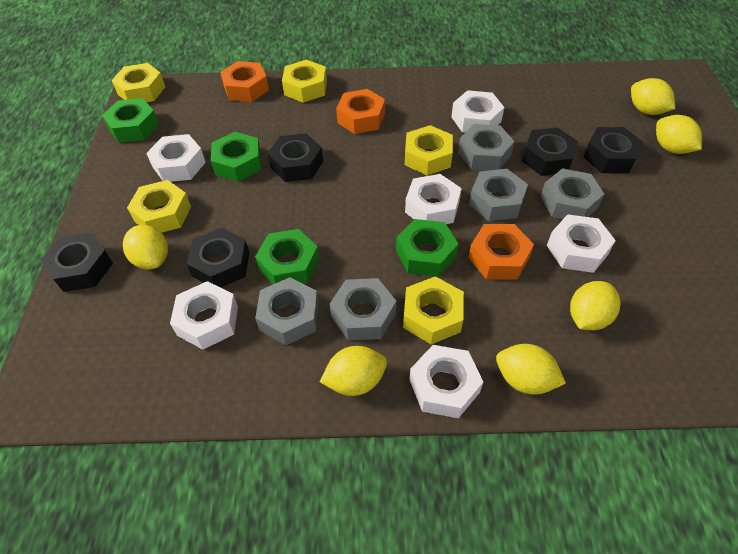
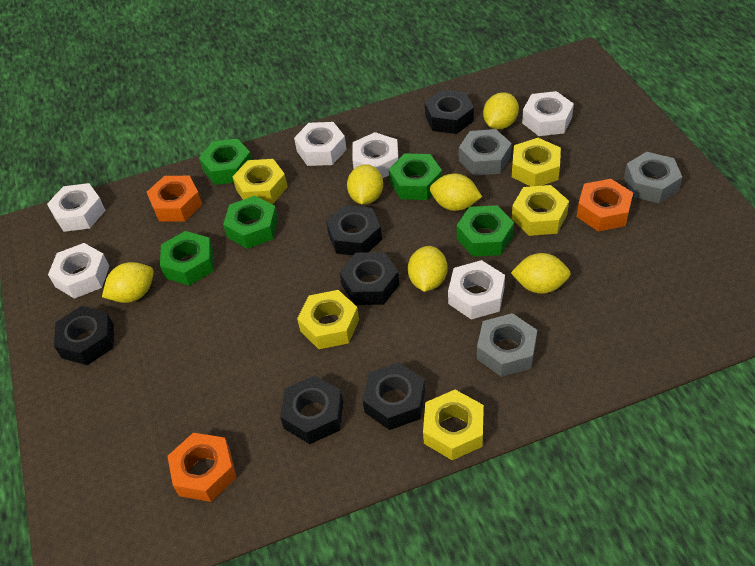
black nut: [40,232,113,292] [186,228,249,288] [268,133,323,182] [522,127,578,176] [584,127,644,173] = 5 -> [54,306,114,365] [280,376,343,444] [326,205,382,255] [339,252,399,305] [362,362,425,430] [425,90,474,134] = 6
green nut: [102,98,159,143] [211,132,262,182] [255,229,319,284] [396,219,458,277] = 4 -> [160,231,214,286] [199,139,252,185] [223,196,278,249] [389,153,442,200] [457,205,514,257] = 5
grey nut: [255,277,319,345] [329,278,396,341] [458,124,515,170] [469,169,528,221] [540,168,604,219] = 5 -> [459,129,512,176] [477,313,537,377] [624,152,682,203] = 3

